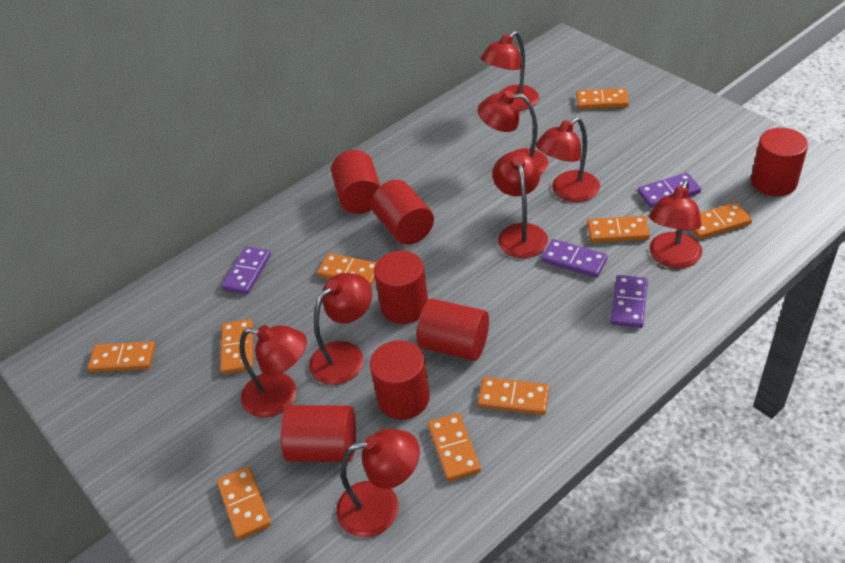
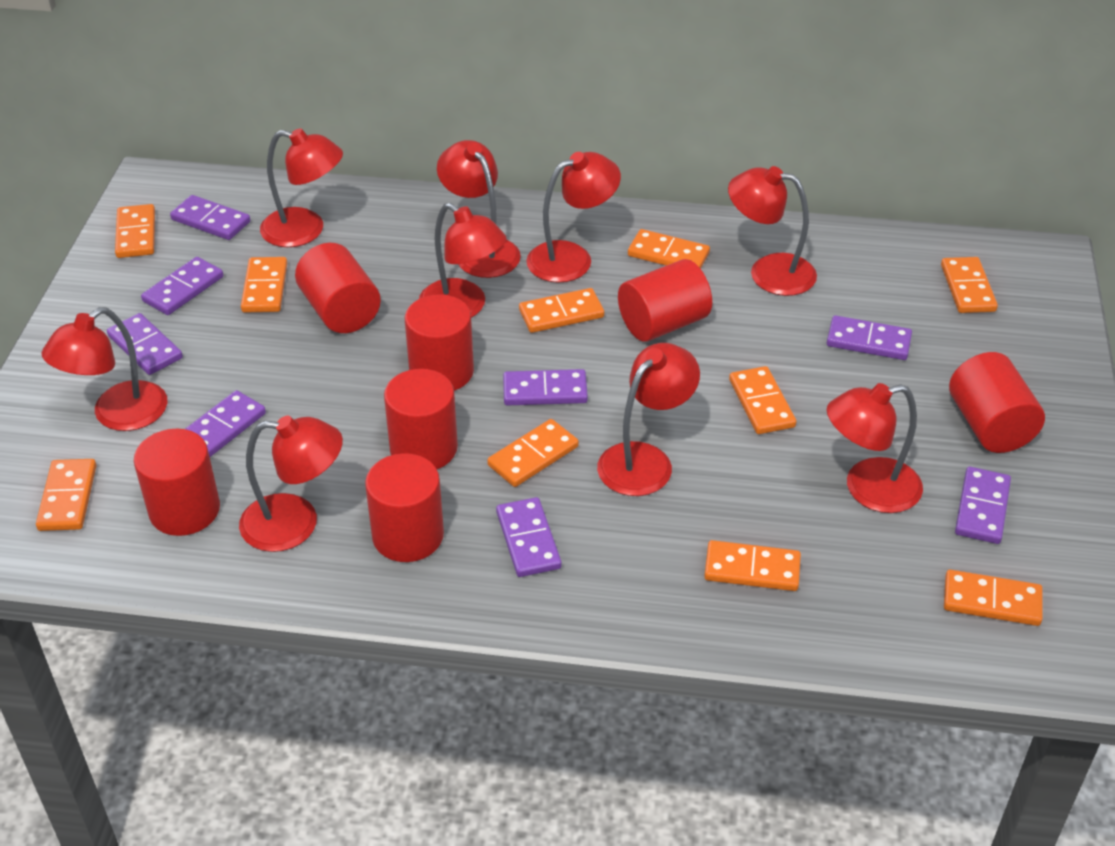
orange domino: [88,341,155,372] [217,467,271,540] [220,319,253,374] [317,253,377,286] [428,413,481,482] [478,377,549,415] [576,88,629,109] [587,216,650,243] [692,202,752,239] = 9 -> [36,459,96,531] [115,204,155,258] [241,257,287,313] [487,419,579,487] [519,288,604,333] [628,229,710,269] [704,540,801,591] [729,366,796,434] [941,257,998,313] [944,570,1043,626] = 10
purple domino: [222,246,271,295] [542,239,608,278] [611,275,648,328] [638,173,701,208] = 4 -> [107,313,183,375] [141,257,223,315] [170,195,250,240] [185,390,266,457] [496,497,562,577] [503,369,588,405] [827,315,912,360] [955,467,1011,544] = 8
red lamp: [240,325,307,418] [309,273,372,385] [336,429,420,537] [478,91,548,175] [481,31,539,111] [492,151,548,258] [536,117,600,202] [649,180,702,268] = 8 -> [42,307,168,431] [239,416,343,552] [260,128,343,247] [419,203,507,318] [437,140,521,278] [526,152,621,283] [597,343,700,496] [728,166,817,296] [827,383,923,513] = 9

